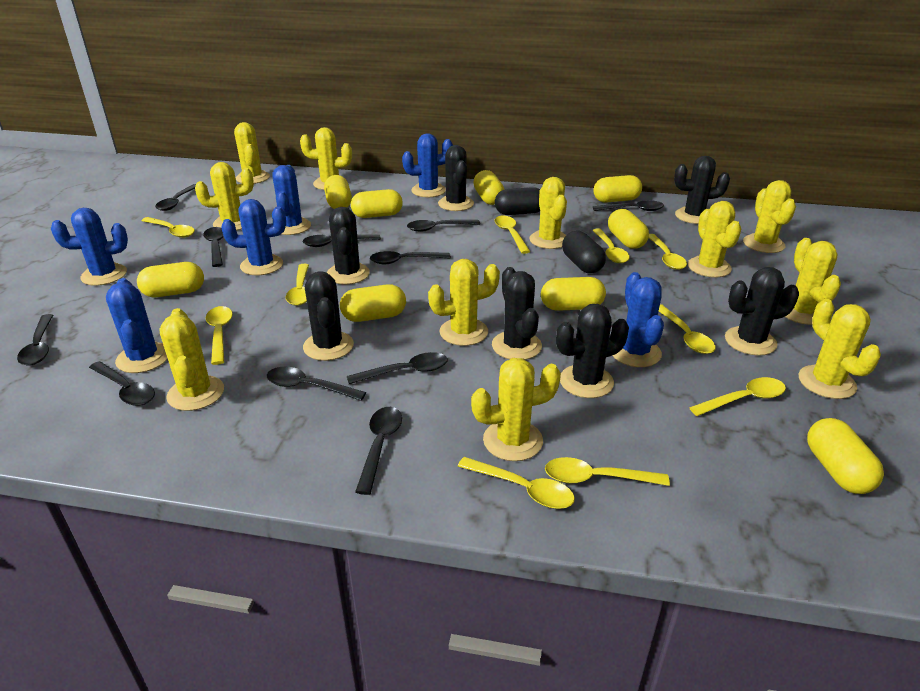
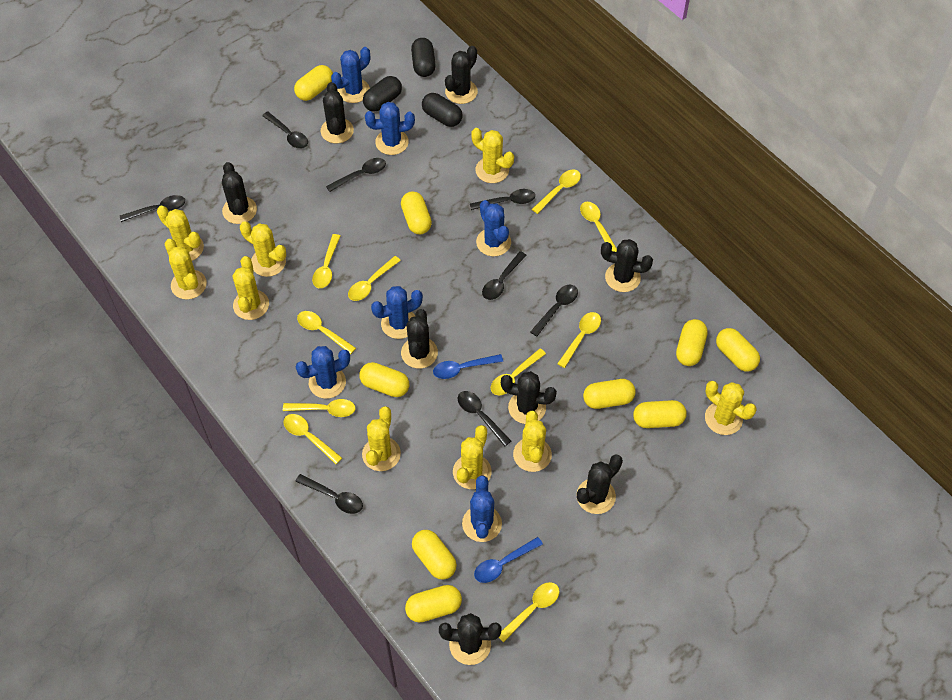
black cactus: [303,271,354,361] [327,207,370,285] [438,145,474,211] [492,267,542,360] [556,304,629,398] [674,156,730,224] [725,267,799,356] = 7 -> [222,162,257,224] [321,82,354,143] [401,309,438,369] [439,613,502,665] [445,46,478,104] [501,371,557,424] [576,454,623,514] [601,239,653,292] = 8
black capsule: [495,187,540,215] [562,231,606,273] = 2 -> [363,76,402,112] [411,38,436,77] [422,93,463,127] = 3
black spoon: [17,314,53,366] [89,361,155,406] [155,184,196,211] [203,227,224,267] [266,367,366,401] [302,235,381,247] [347,352,448,384] [355,407,402,495] [370,251,451,264] [407,220,480,232] [593,200,664,211] = 11 -> [120,195,185,222] [262,111,308,149] [295,474,363,514] [326,158,386,192] [458,391,511,446] [470,189,535,210] [482,251,527,300] [530,285,578,337] = 8
blue spoon: none = 0 -> [433,354,503,379] [474,537,543,583] = 2
yellow cactus: [160,308,224,411] [195,162,254,231] [234,122,270,184] [300,127,352,190] [428,259,500,346] [471,358,561,461] [529,177,567,249] [688,201,741,277] [743,180,796,253] [785,238,841,325] [799,299,881,399] = 11 -> [157,206,204,261] [165,239,207,299] [233,256,269,320] [240,221,286,277] [362,406,401,471] [453,425,492,489] [471,128,514,183] [513,411,552,472] [705,381,756,435] = 9

